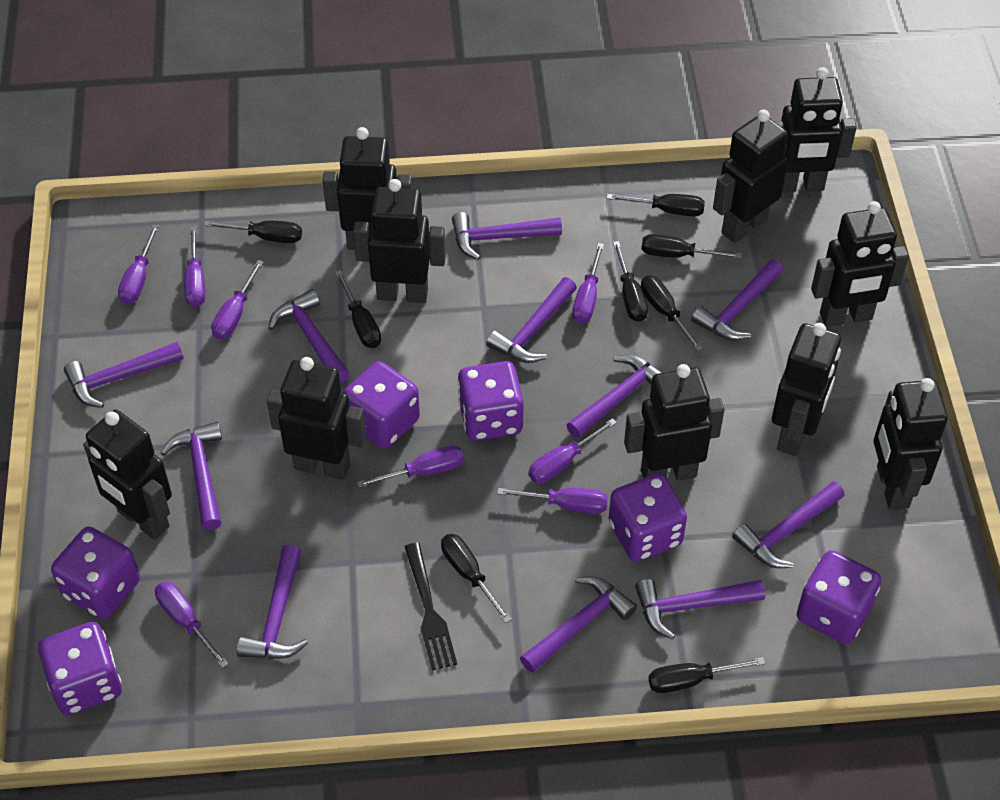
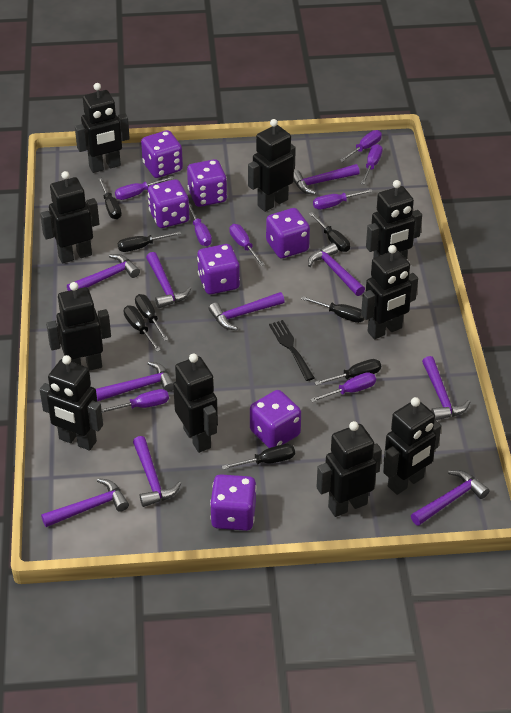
purple dice: [38,622,122,715] [51,527,140,619] [343,361,420,449] [457,361,524,441] [609,473,687,562] [797,550,881,644] = 6 -> [141,130,183,178] [148,179,189,228] [187,159,227,207] [197,244,240,294] [210,474,256,531] [250,390,301,448] [266,208,310,258] = 7
purple hammer: [64,342,184,408] [160,421,222,530] [237,545,308,659] [268,289,350,383] [452,212,562,260] [486,277,577,363] [520,576,637,673] [567,355,663,438] [635,579,765,640] [691,259,783,341] [732,481,845,568] = 11 -> [41,478,129,527] [67,254,140,291] [96,362,174,401] [133,436,181,507] [146,252,191,308] [209,292,285,330] [294,164,360,195] [308,243,365,296] [411,470,489,526] [422,356,470,420] = 10

